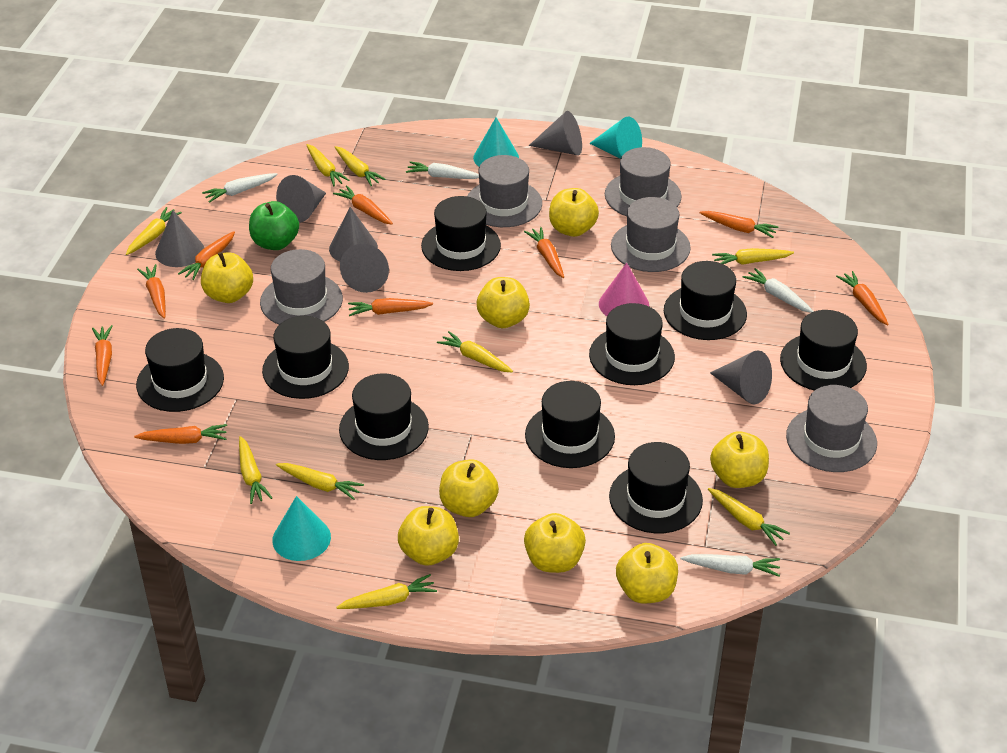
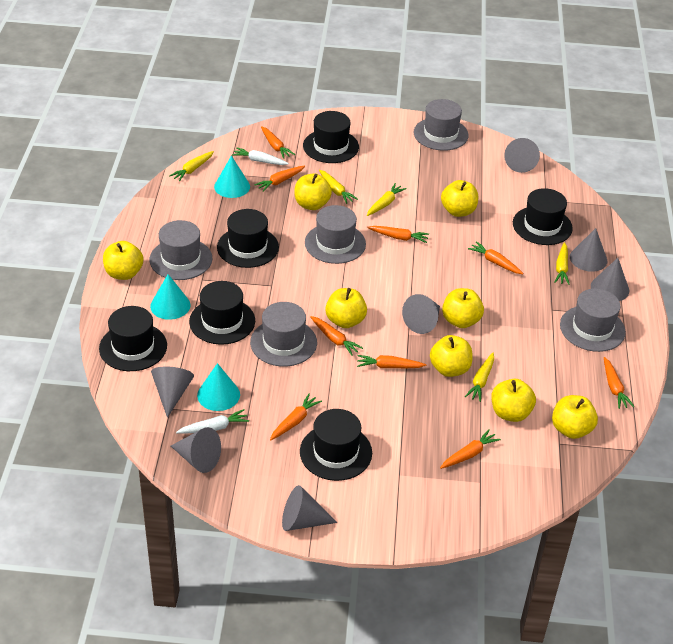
black hat: [136,328,224,412] [262,316,349,399] [339,373,429,460] [421,196,501,271] [525,381,615,468] [589,303,675,385] [609,442,703,533] [664,261,747,340] [780,310,867,391] = 9 -> [99,306,167,371] [189,281,255,345] [217,209,279,268] [300,409,372,481] [303,111,359,163] [513,188,573,245] = 6
green apple: [249,201,299,250] = 1 -> none = 0
grey cone: [155,210,204,267] [276,175,326,223] [329,207,378,262] [340,244,389,293] [529,111,582,156] [710,350,772,404] = 6 -> [151,367,194,418] [171,427,221,473] [282,485,337,531] [402,294,440,334] [504,138,540,173] [570,228,607,272] [591,258,629,301] = 7
pink cone: [599,263,649,316] = 1 -> none = 0
white carrot: [202,173,278,203] [406,161,479,179] [680,554,780,577] [743,268,814,313] = 4 -> [176,409,249,434] [232,147,289,165] = 2
yellow carrot: [126,207,182,255] [239,436,272,504] [276,463,364,500] [306,144,350,187] [335,146,386,186] [336,574,437,609] [437,331,513,373] [708,488,790,546] [712,248,794,265] = 9 -> [169,151,214,182] [319,170,358,204] [367,183,407,216] [465,353,494,402] [554,242,570,285] = 5

